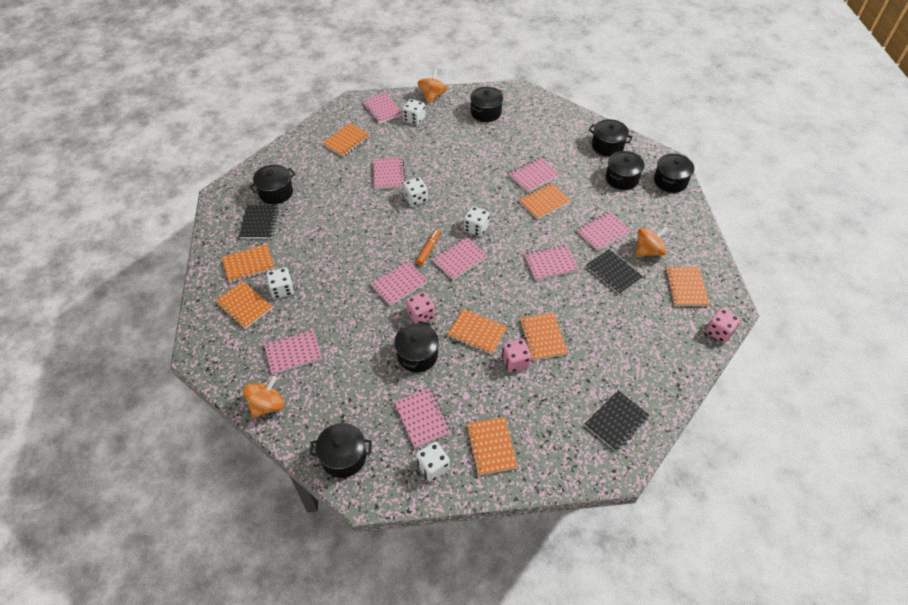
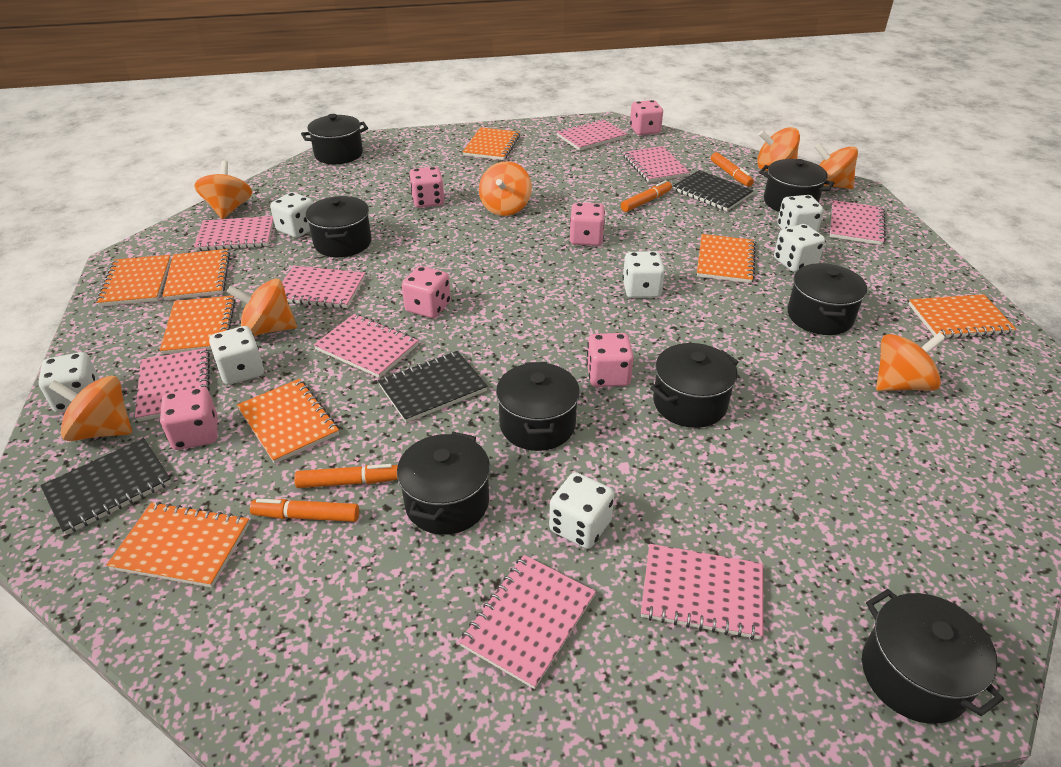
black pot: [249,165,295,204] [310,423,372,478] [394,321,439,372] [470,87,503,122] [589,119,633,157] [606,151,644,190] [654,154,694,193] = 7 -> [301,114,368,164] [306,196,372,257] [397,432,490,535] [496,362,580,451] [650,343,739,428] [759,159,834,212] [787,263,867,335] [862,589,1004,724] = 8
orange marker: [416,229,441,265] = 1 -> [250,499,359,522] [294,464,398,488] [621,180,672,212] [711,152,754,187] = 4
orange spinning top: [243,376,284,418] [417,69,447,104] [636,226,668,257] = 3 -> [49,376,132,441] [194,161,252,219] [227,279,297,336] [479,161,532,216] [757,127,800,171] [815,143,858,189] [876,332,946,391] = 7
pink dice: [406,292,435,323] [502,339,531,372] [706,308,740,343] = 3 -> [160,387,218,450] [402,266,451,318] [409,167,445,208] [570,203,605,246] [586,333,634,387] [630,100,663,135] = 6
white dice: [266,267,294,299] [403,99,425,125] [403,177,428,206] [416,442,450,482] [464,206,490,237] = 5 -> [38,352,99,412] [209,326,264,385] [270,192,314,238] [549,472,614,549] [623,251,665,298] [774,224,825,272] [777,195,824,232] = 7

